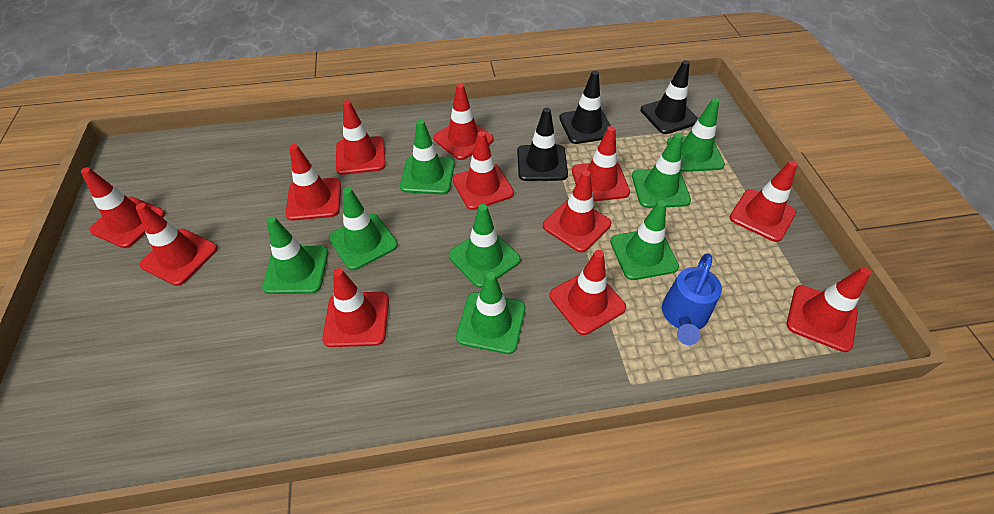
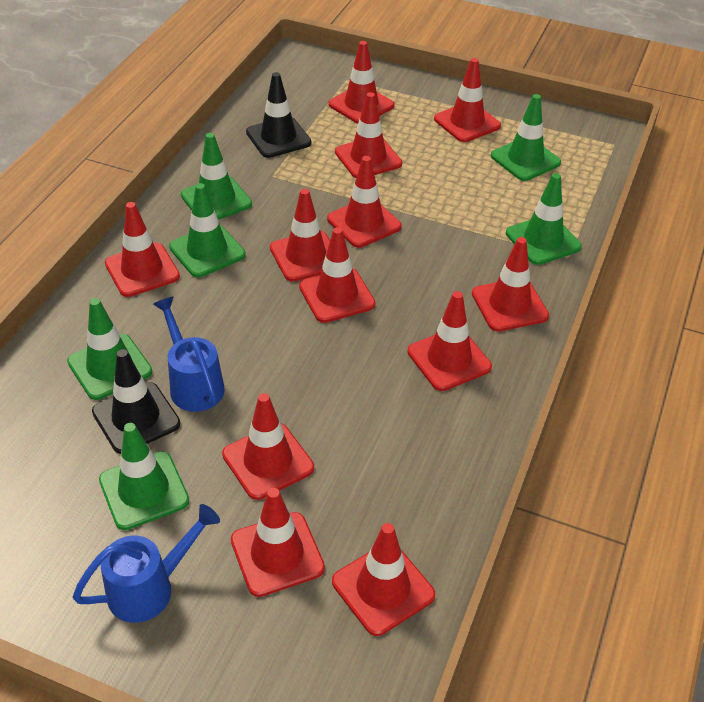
black traffic cone: [517,107,568,181] [559,71,611,144] [641,60,698,134] = 3 -> [92,349,180,454] [246,72,312,158] = 2
blue watering can: [662,253,722,345] = 1 -> [73,504,220,623] [153,297,225,412] = 2
green traffic cone: [262,216,328,294] [329,187,398,270] [400,120,455,194] [449,204,521,288] [456,272,525,354] [610,200,679,280] [632,133,691,208] [667,98,725,172] = 8 -> [67,298,152,400] [99,423,189,530] [169,183,246,277] [181,133,252,220] [491,94,561,181] [506,173,582,265] = 6

